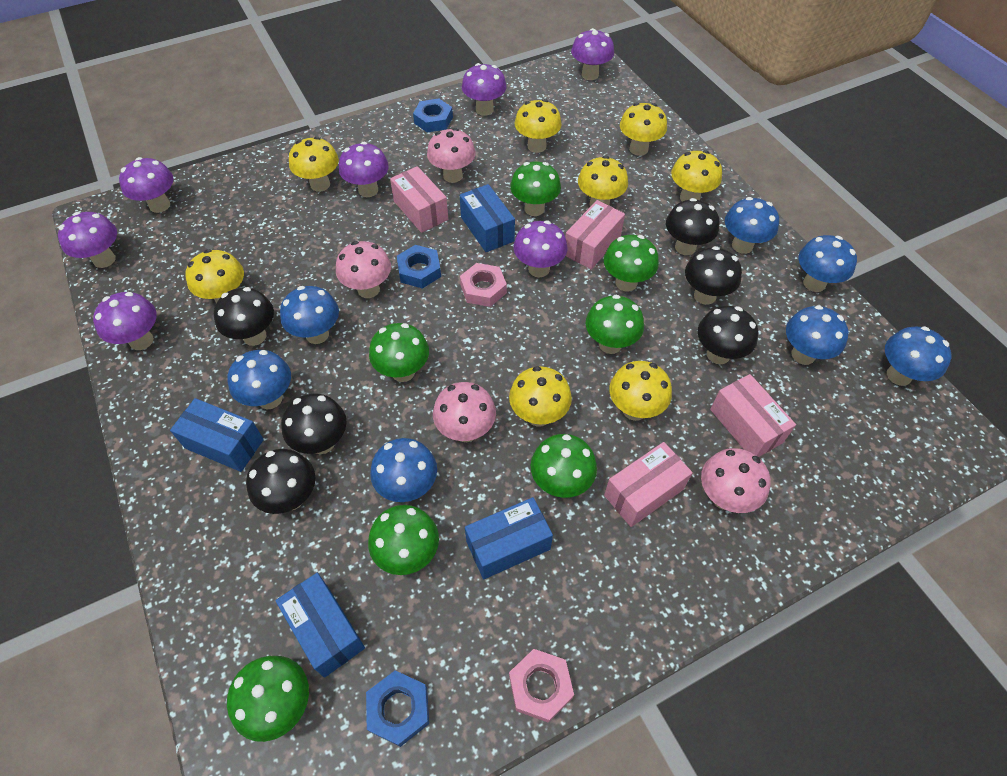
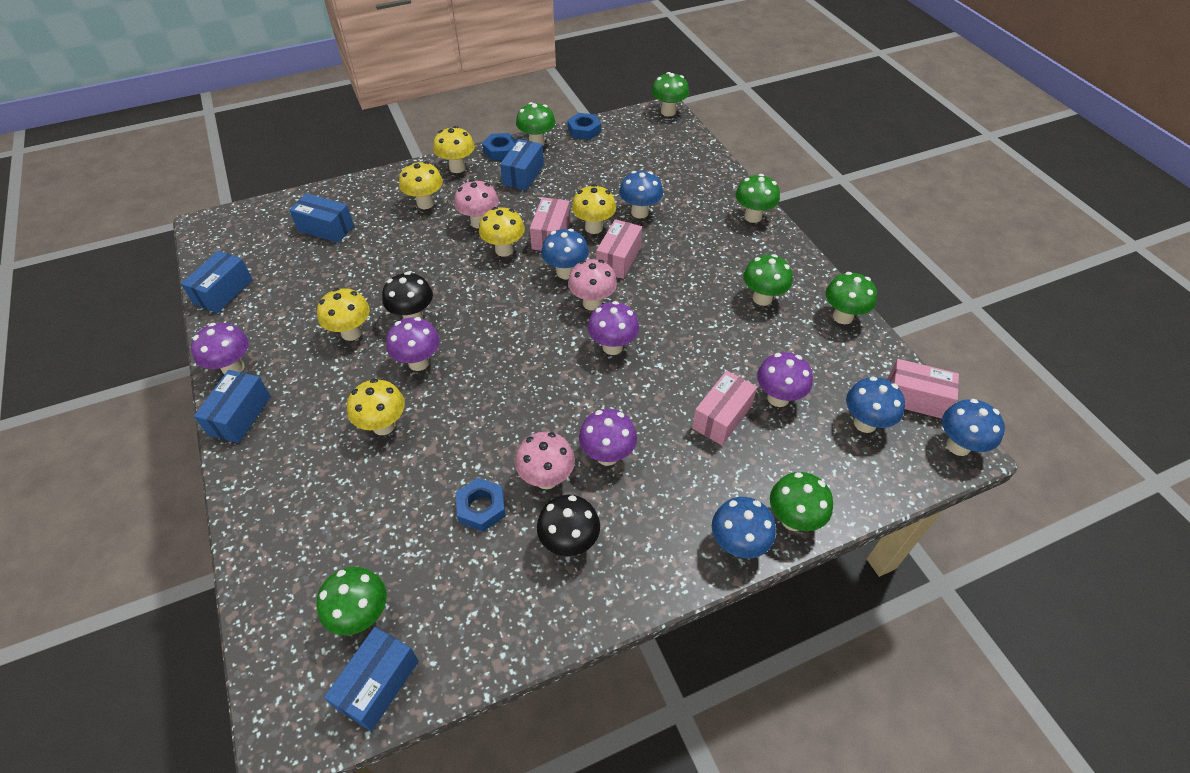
black mushroom: [214,287,274,346] [246,449,315,514] [281,394,347,454] [666,198,719,255] [685,246,742,305] [698,306,758,364] = 6 -> [382,272,433,319] [537,495,600,556] = 2
blue box: [170,398,264,472] [275,573,365,678] [460,184,515,252] [465,497,553,579] = 4 -> [181,250,253,313] [194,370,271,443] [289,193,354,243] [324,627,419,731] [500,139,544,191] = 5
blue mushroom: [228,350,291,409] [280,286,339,344] [370,438,437,502] [725,197,779,254] [786,305,849,365] [799,235,857,292] [885,326,951,386] = 7 -> [541,229,589,279] [619,171,663,219] [712,497,776,558] [846,376,905,433] [942,399,1005,456] = 5
pink mushroom: [336,241,391,298] [427,128,476,183] [433,382,496,442] [701,448,770,513] = 4 -> [454,180,499,229] [515,432,575,489] [568,259,617,311] = 3
pink nut: [460,263,507,307] [509,649,574,723] = 2 -> none = 0
purple mushroom: [58,212,117,268] [93,292,157,350] [119,157,174,213] [339,142,389,197] [462,63,507,116] [513,221,567,277] [571,28,614,80] = 7 -> [191,323,249,375] [386,317,440,371] [579,409,637,466] [587,301,639,355] [757,352,813,407] = 5
yellow mushroom: [185,249,244,303] [289,137,339,192] [509,366,572,426] [515,99,562,153] [578,156,628,207] [609,361,672,421] [620,103,667,156] [671,150,722,201] = 8 -> [317,288,370,341] [347,379,405,435] [399,161,443,209] [433,126,475,173] [479,207,525,257] [572,184,616,234] = 6

